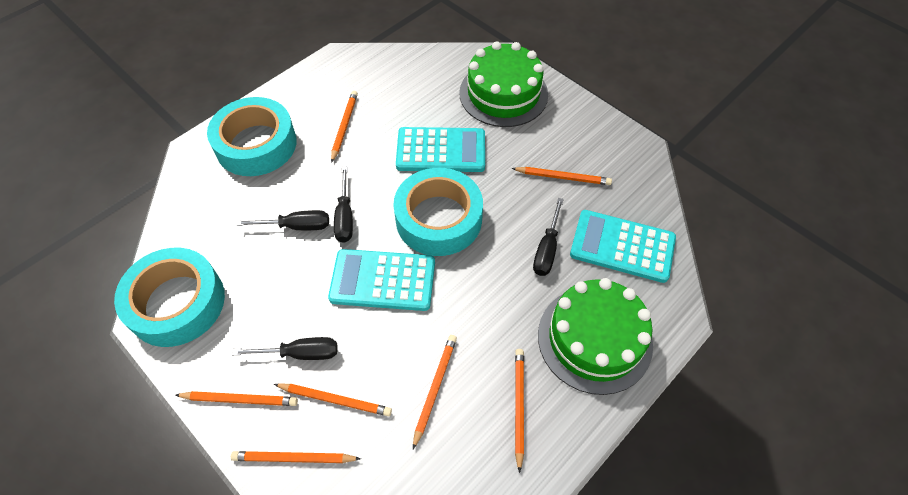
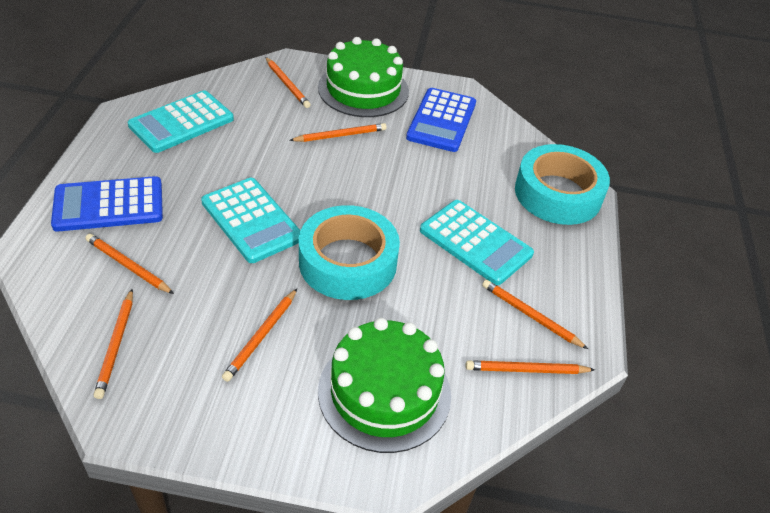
black screwdriver: [232,337,338,360] [236,210,329,230] [334,167,353,243] [533,198,564,276] = 4 -> none = 0
blue calculator: none = 0 -> [51,176,163,231] [406,88,476,152] = 2
turquoise tape: [114,248,225,347] [207,97,297,176] [393,168,483,256] = 3 -> [299,205,400,300] [515,144,610,225] = 2

